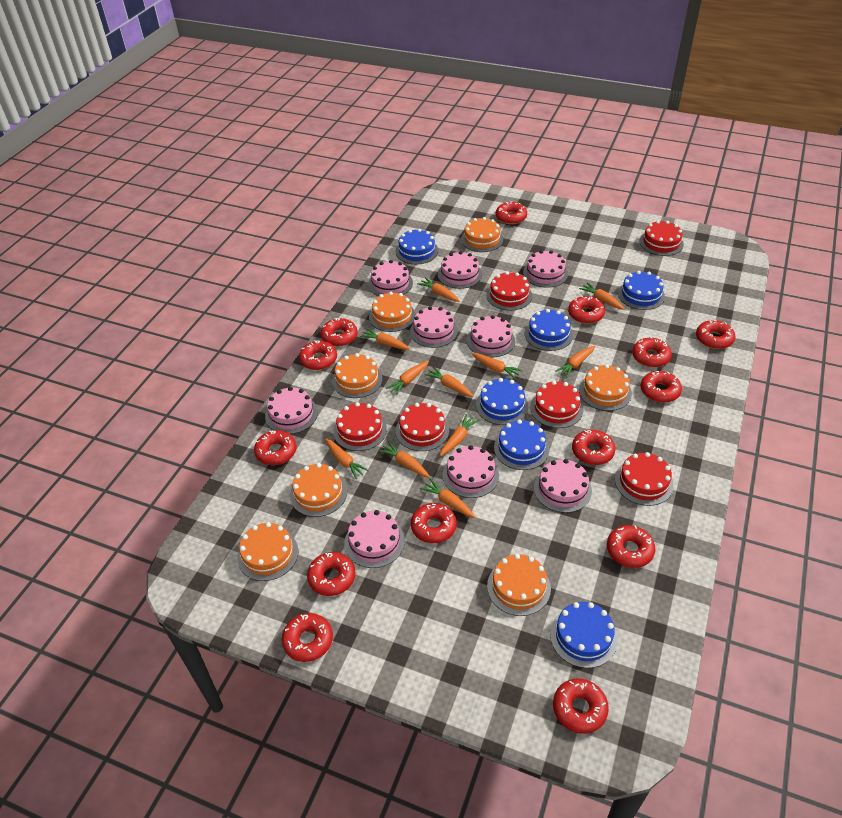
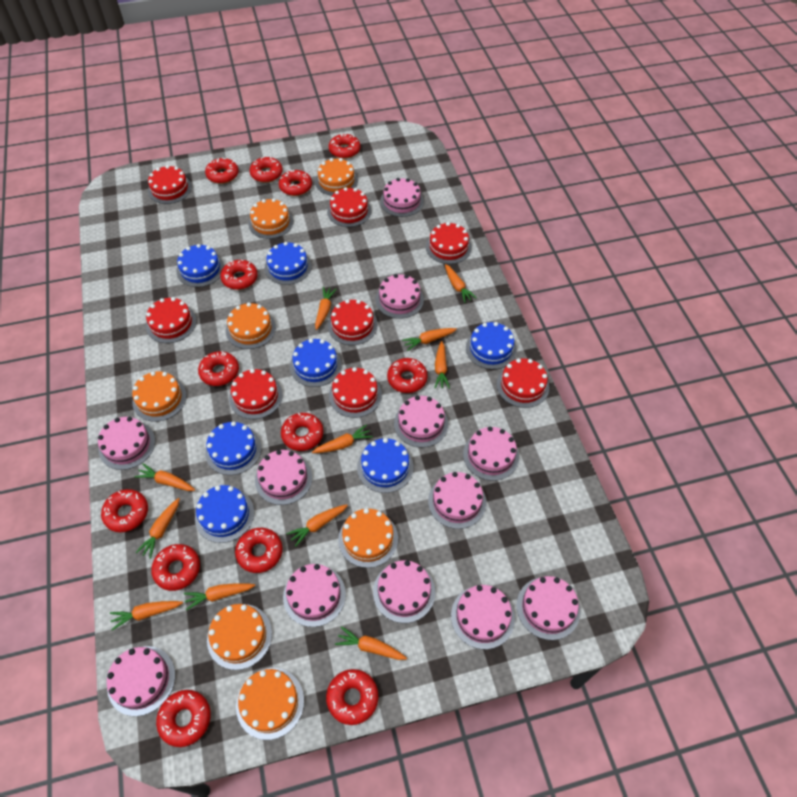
blue cake: [396,229,438,264] [476,378,528,425] [494,419,549,470] [525,309,573,351] [550,602,617,668] [618,271,665,310] = 6 -> [177,244,224,287] [195,485,254,543] [205,421,261,475] [265,242,312,285] [290,339,342,387] [357,438,414,493] [466,322,517,369] = 7
pink cake: [265,387,318,434] [344,510,405,568] [368,260,413,296] [410,306,458,348] [438,251,482,289] [443,445,499,498] [467,315,515,358] [523,250,568,288] [534,459,592,513] = 9 -> [98,417,155,470] [107,646,175,716] [255,450,312,505] [283,564,346,627] [373,560,435,623] [375,274,424,319] [380,178,424,217] [394,396,448,448] [428,472,486,529] [451,585,515,649] [463,427,519,481] [517,576,580,640] = 12
red cake: [333,402,387,451] [396,403,449,451] [486,271,532,311] [530,381,583,428] [615,452,674,506] [640,220,684,256] = 6 -> [146,297,197,343] [148,165,192,204] [229,369,283,419] [327,187,372,227] [328,299,378,345] [329,367,382,418] [426,222,472,264] [497,358,549,408] = 8
red donut: [254,430,297,465] [282,613,333,662] [299,340,337,370] [307,552,355,596] [321,318,358,347] [411,503,457,543] [496,202,527,224] [553,678,609,734] [568,296,605,324] [572,430,616,465] [607,525,655,568] [632,336,672,367] [641,371,682,403] [696,320,736,349] = 14 -> [101,489,148,532] [151,544,200,591] [156,690,211,747] [198,351,239,386] [205,158,239,184] [220,259,258,290] [235,528,282,573] [250,156,283,183] [279,170,312,196] [281,413,323,451] [326,669,378,725] [329,134,360,159] [387,358,428,393] = 13

